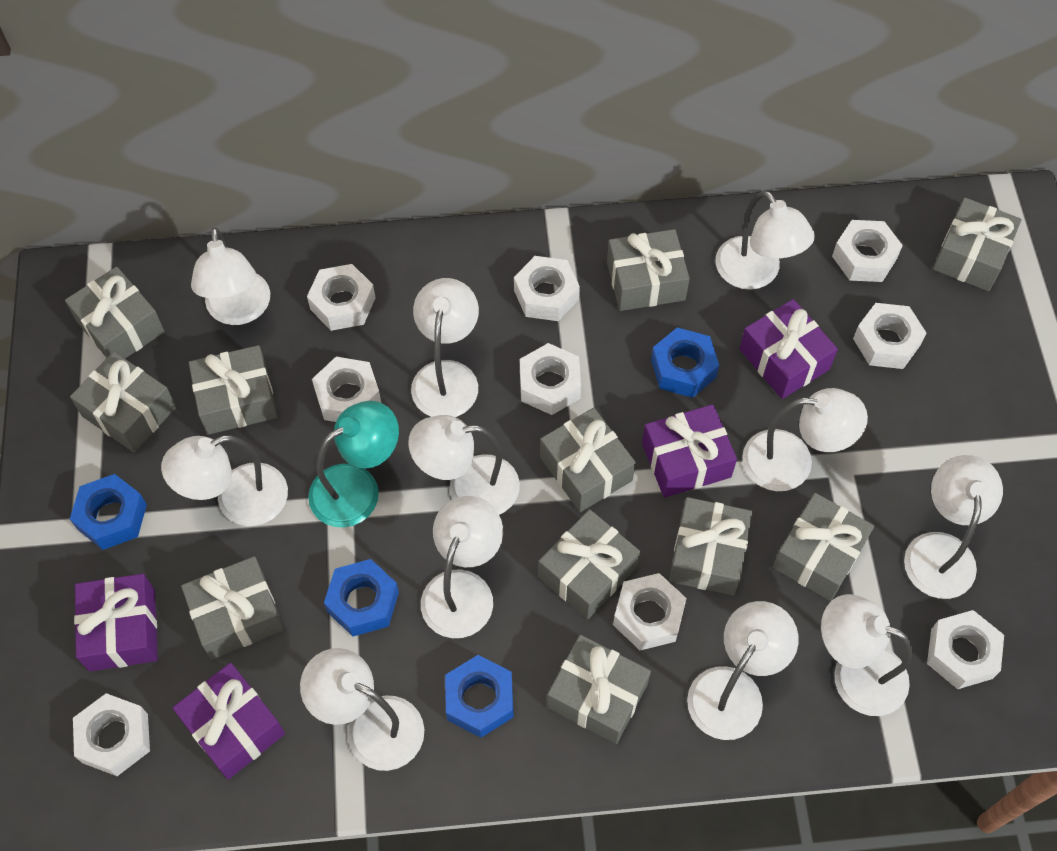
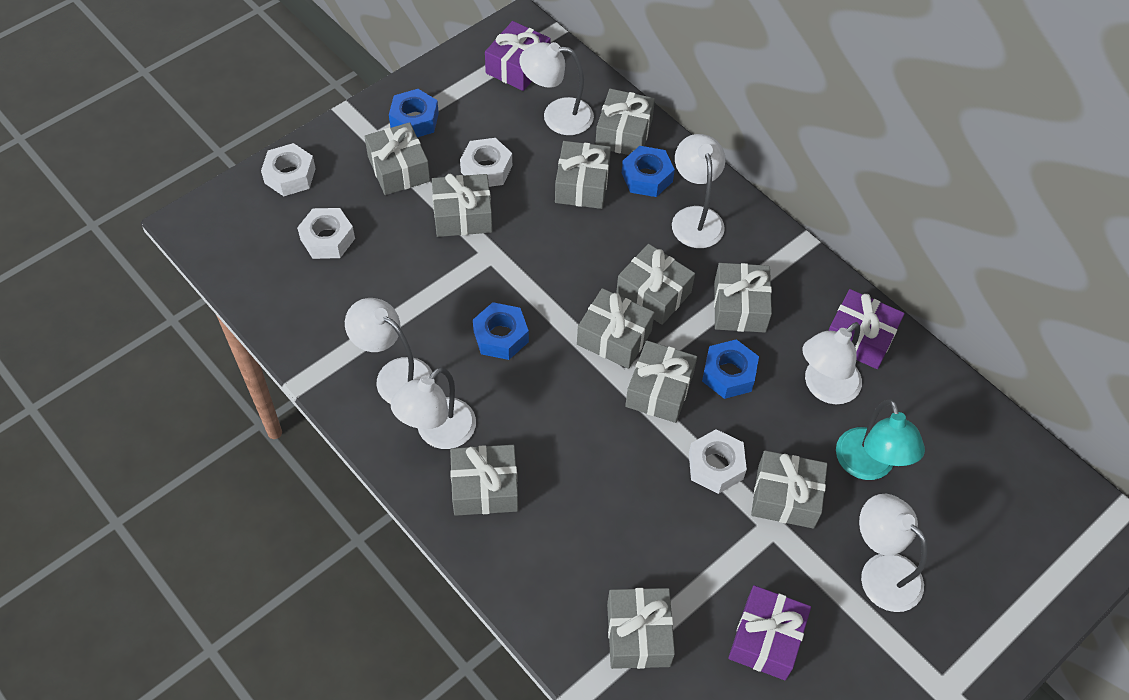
purple gift: [74,574,158,671] [172,663,285,780] [642,404,737,498] [739,299,838,399] = 4 -> [485,21,551,91] [728,585,811,681] [828,289,905,369] = 3
white lamp: [161,435,288,526] [191,227,270,325] [300,648,424,771] [408,415,520,515] [411,278,479,417] [421,496,503,638] [687,601,799,740] [715,191,815,290] [742,388,868,491] [821,594,912,716] [904,455,1003,599] = 11 -> [345,298,432,404] [390,367,476,449] [519,42,594,135] [672,134,725,248] [802,322,862,404] [859,494,928,612] = 6
white nut: [73,693,150,776] [307,264,376,331] [312,356,381,422] [514,256,580,321] [520,343,581,415] [613,573,687,650] [832,220,903,282] [853,303,926,369] [927,610,1004,689] = 9 -> [261,143,316,196] [297,208,355,259] [460,138,512,187] [689,429,747,494] = 4

